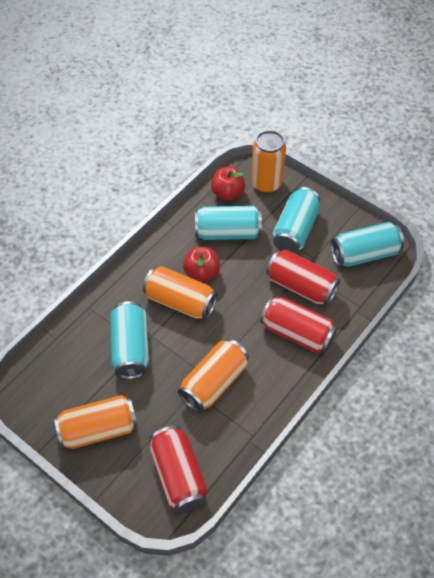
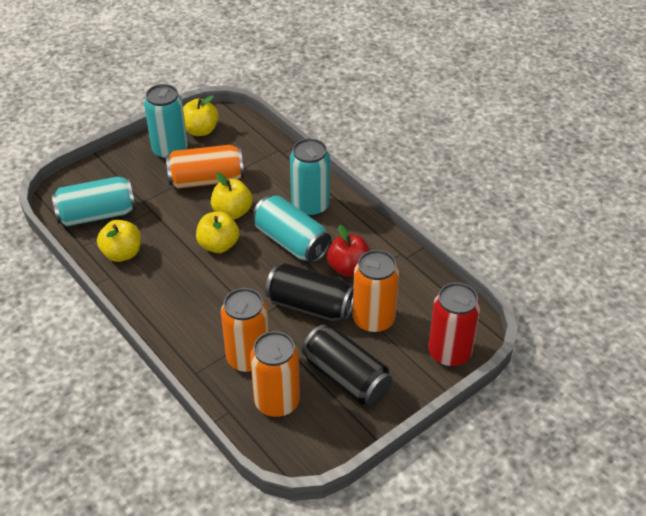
black can: none = 0 -> [265,263,353,322] [302,325,392,406] = 2
red apple: [183,247,220,282] [211,167,245,201] = 2 -> [327,225,370,277] = 1
red can: [150,426,208,514] [260,296,338,353] [266,250,340,306] = 3 -> [428,282,480,367] = 1
yellow apple: none = 0 -> [97,220,141,262] [183,95,219,136] [196,211,239,253] [211,173,253,219] = 4

